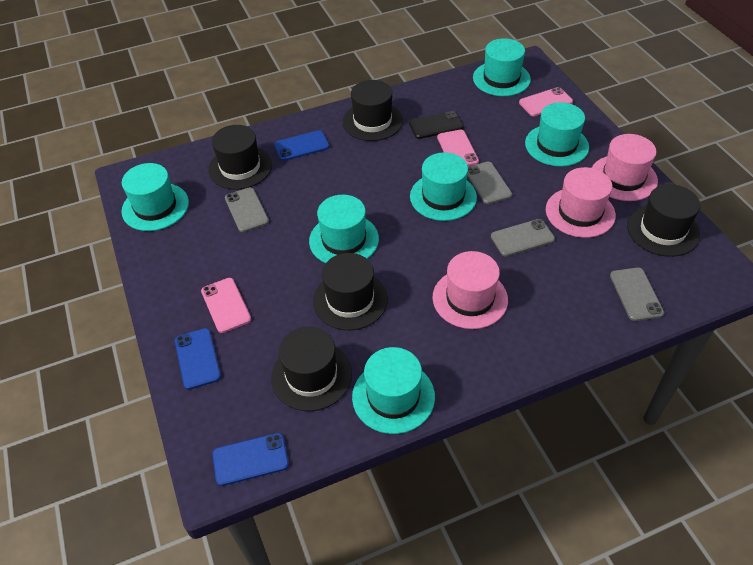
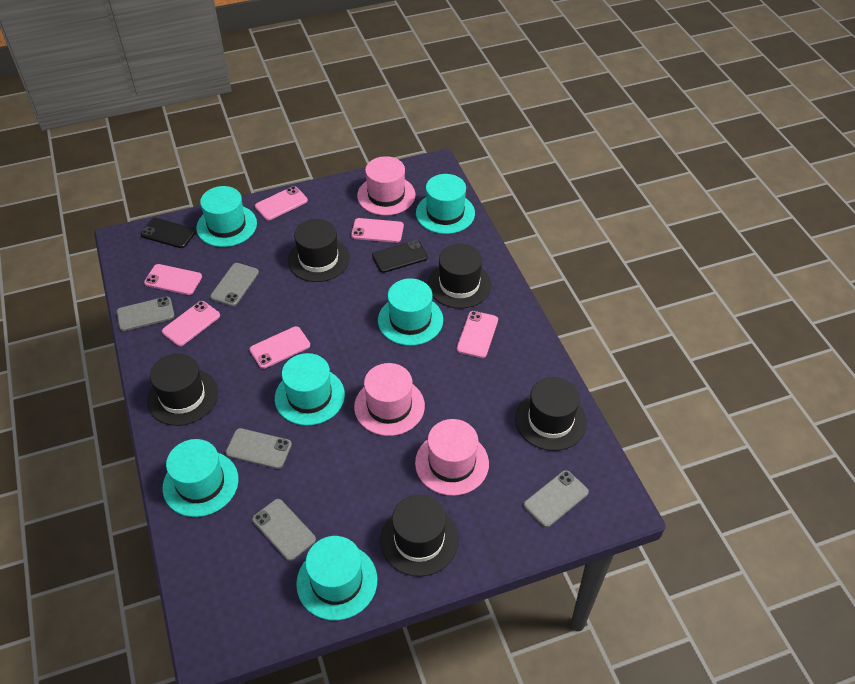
black phone: [409,111,464,139] = 1 -> [140,218,196,248] [372,240,428,273] = 2
blue phone: [175,328,221,390] [212,433,289,486] [274,130,329,161] = 3 -> none = 0
grey phone: [225,187,269,232] [467,162,512,204] [491,219,555,257] [610,268,664,321] = 4 -> [117,297,175,331] [210,263,259,306] [226,428,292,469] [252,499,316,561] [524,470,589,528] = 5
pink phone: [201,278,251,333] [437,130,479,166] [519,87,573,116] = 3 -> [144,264,202,295] [162,301,220,346] [249,326,310,369] [255,186,308,220] [351,218,404,243] [457,311,498,358] = 6

